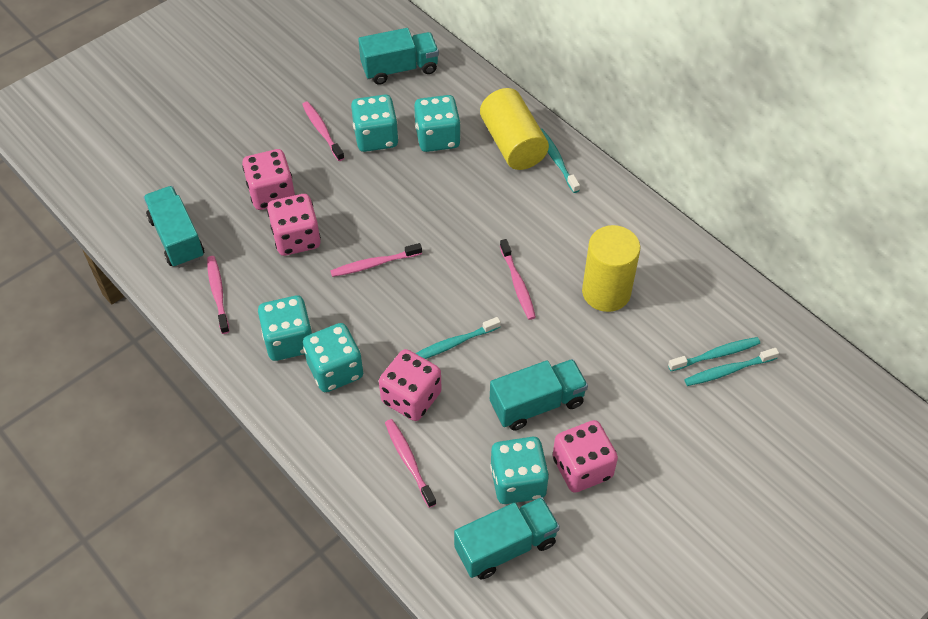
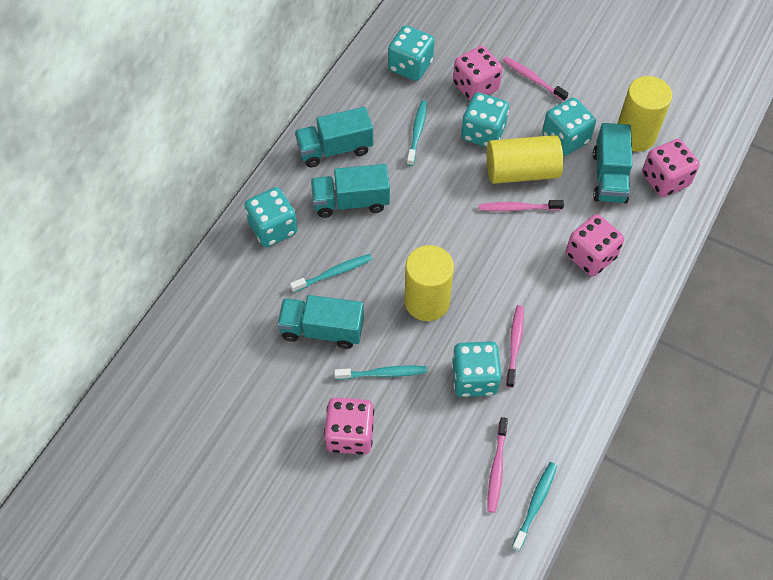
pink toothbrush: [207,256,230,334] [302,102,344,161] [330,243,422,277] [385,419,436,508] [500,239,536,320] = 5 -> [479,200,564,211] [487,417,508,513] [503,57,568,101] [506,305,524,388] = 4
yellow cylinder: [480,88,549,170] [582,225,640,312] = 2 -> [404,245,454,321] [487,135,563,184] [617,76,672,152] = 3

